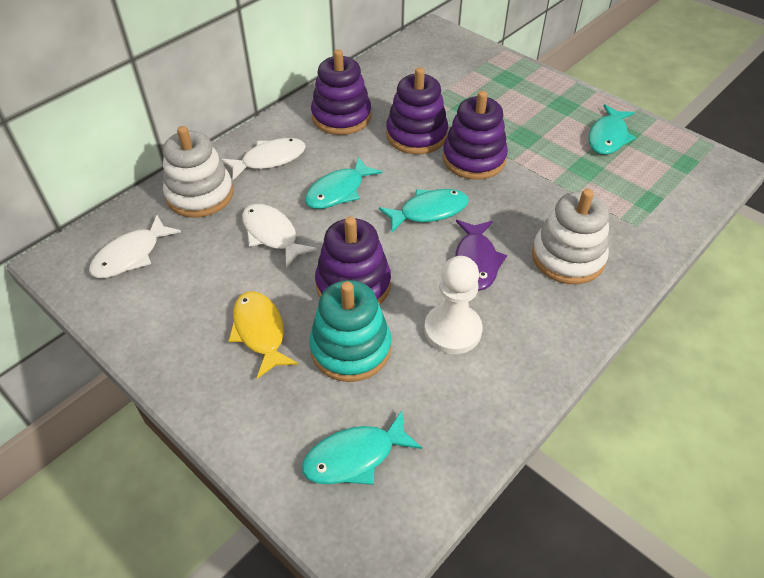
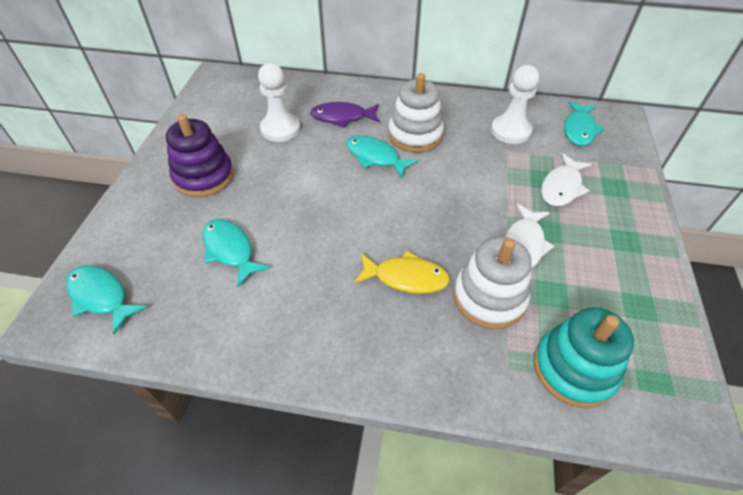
purple stacking toy: [311,49,371,135] [315,217,391,305] [386,67,448,154] [443,91,508,180] = 4 -> [166,114,234,197] = 1
white fish: [89,215,181,278] [221,138,306,180] [242,204,317,268] = 3 -> [505,204,554,268] [541,153,592,207] = 2
white pawn: [424,256,483,354] = 1 -> [258,63,300,142] [491,65,539,144] = 2

